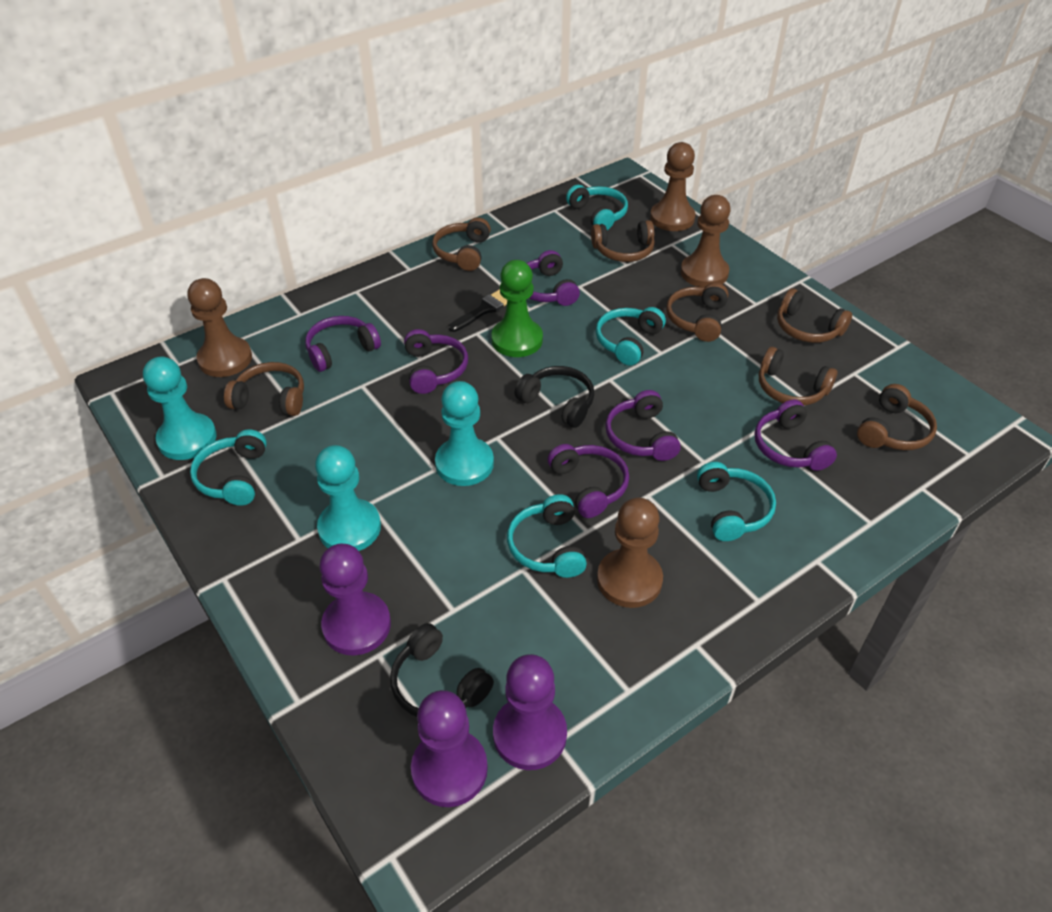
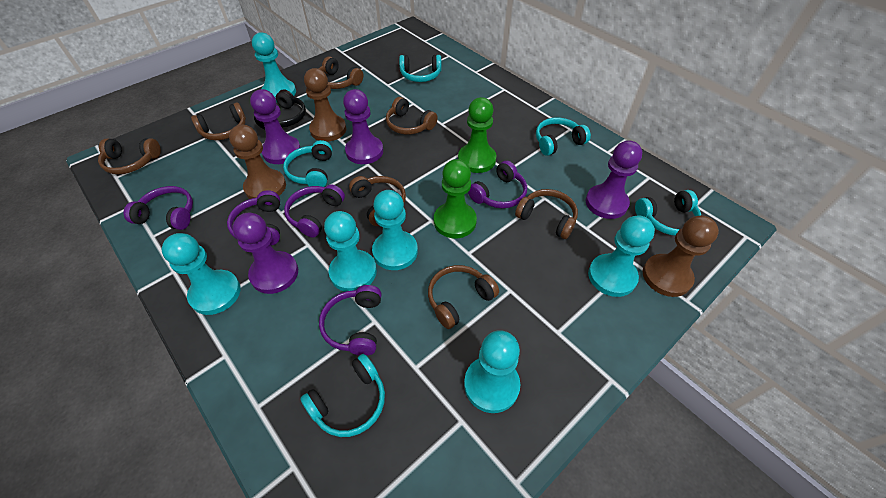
black brush: [449,289,507,332] = 1 -> none = 0
black headphones: [390,623,494,717] [515,366,594,428] = 2 -> [254,89,306,130] = 1
brown pawn: [187,278,252,377] [597,498,663,608] [650,142,696,231] [681,195,731,288] = 4 -> [229,125,286,199] [304,68,346,142] [643,216,719,297] = 3
green pawn: [491,260,543,357] = 1 -> [434,159,477,238] [458,97,496,173] = 2
purple headphones: [305,316,381,372] [404,329,468,394] [527,250,580,306] [547,444,629,518] [605,390,681,461] [755,399,837,471] = 6 -> [124,186,193,230] [227,190,280,246] [284,184,345,238] [319,285,381,356] [468,161,527,208] = 5
purple pawn: [320,544,391,656] [411,690,488,807] [493,654,567,770] = 3 -> [233,213,298,294] [250,89,301,164] [343,89,383,164] [586,141,642,219] = 4
turquoise pawn: [143,357,217,460] [315,445,381,551] [435,381,494,486] = 3 -> [161,233,241,315] [252,32,296,103] [324,211,377,292] [372,190,418,270] [464,330,520,413] [588,215,655,297] = 6

